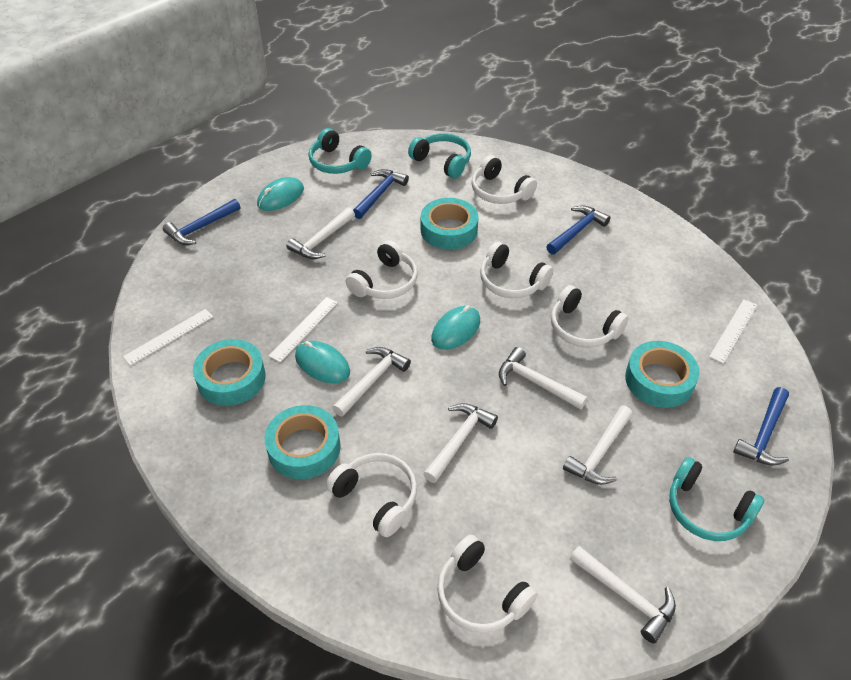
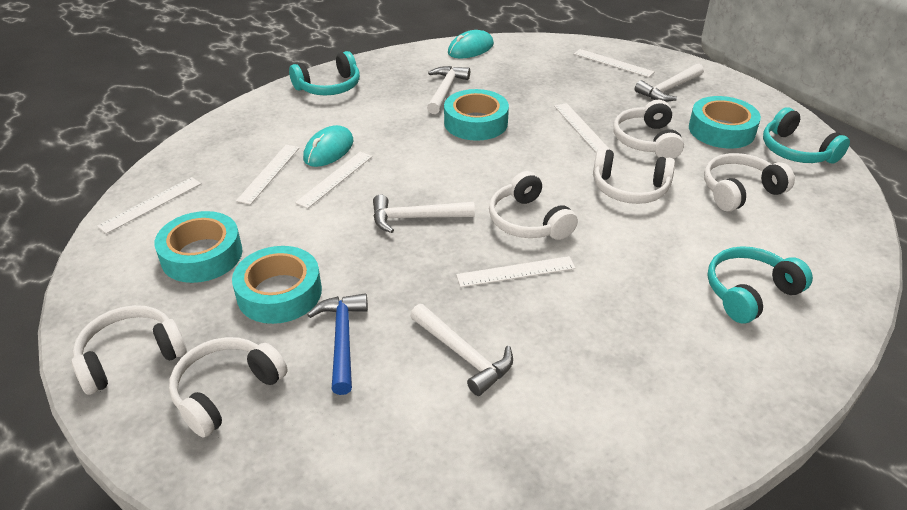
blue hammer: [163,199,241,245] [353,169,409,219] [546,206,611,255] [733,387,789,465] = 4 -> [307,293,368,395] = 1
turquoise mouse: [257,177,304,211] [295,341,350,383] [431,305,480,350] = 3 -> [303,125,353,167] [448,30,494,58] = 2
white hammer: [286,207,355,259] [332,347,411,417] [423,403,498,483] [499,347,588,410] [563,406,633,485] [570,546,676,643] = 6 -> [373,195,475,233] [410,304,513,396] [427,66,470,114] [635,63,704,102] = 4
white ruler: [123,309,213,366] [269,297,338,362] [709,299,757,364] = 3 -> [97,177,201,234] [236,145,300,205] [295,152,372,208] [456,256,576,287] [554,103,609,152] [574,49,655,77] = 6

